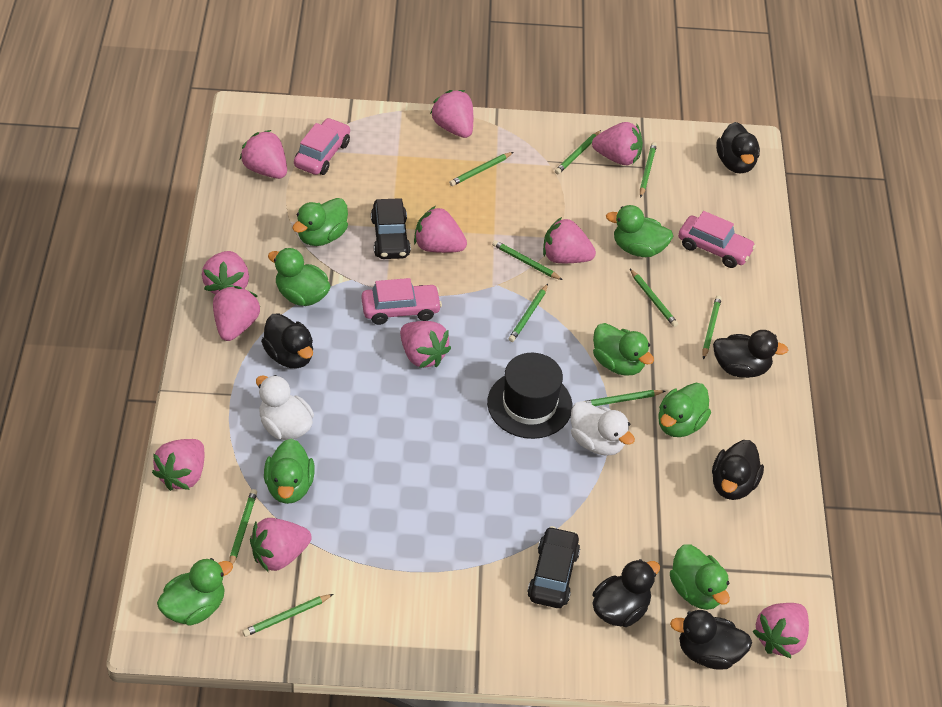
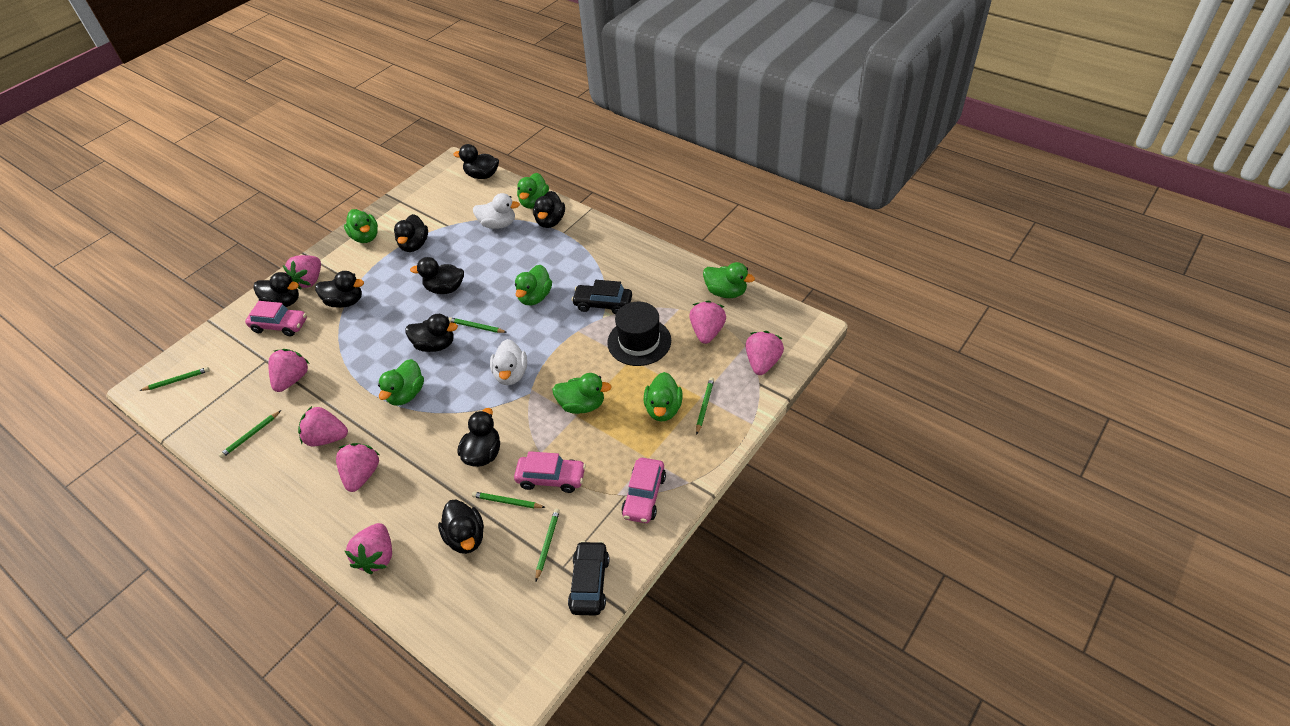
black duck: [261,313,313,368] [593,559,660,627] [670,610,752,670] [712,440,764,500] [713,330,788,378] [716,122,760,174] = 6 -> [253,272,299,307] [315,271,364,308] [394,214,428,252] [405,314,458,352] [410,257,464,294] [438,500,484,554] [454,144,499,179] [457,408,500,467] [533,191,565,228] = 9
green duck: [157,558,233,626] [264,439,315,504] [268,248,331,306] [292,198,348,246] [593,323,654,376] [606,205,673,257] [658,383,711,437] [670,544,730,610] = 8 -> [344,209,378,243] [378,359,424,406] [515,265,552,305] [517,173,549,209] [552,373,612,414] [644,372,683,422] [703,262,755,298] = 7
green pencil: [229,489,257,565] [242,594,333,637] [449,152,513,186] [492,240,563,280] [509,284,548,342] [555,130,601,174] [584,390,665,406] [630,269,678,327] [640,142,657,198] [702,295,722,359] = 10 -> [139,367,210,391] [219,410,281,458] [448,317,507,333] [472,492,546,508] [535,509,560,581] [696,377,714,435] = 6
pink strawberry: [152,439,204,491] [202,251,249,295] [213,286,260,341] [240,130,287,179] [250,518,312,571] [400,321,451,368] [414,206,467,253] [430,90,473,138] [543,217,596,263] [592,122,643,165] [752,603,809,658] = 11 -> [268,349,310,392] [283,255,321,290] [298,406,348,446] [336,443,379,492] [345,523,392,574] [689,300,726,344] [746,331,784,375] = 7

